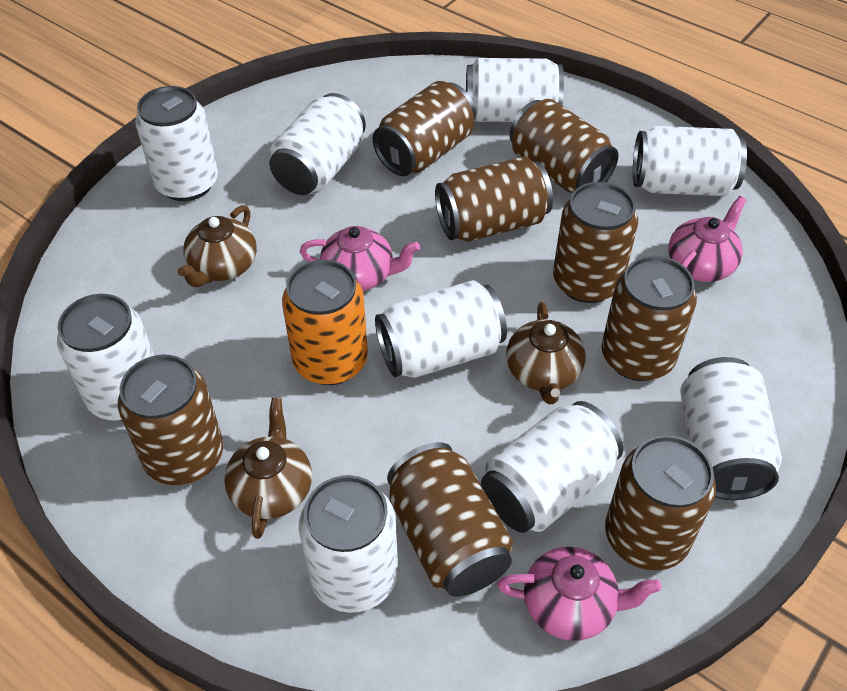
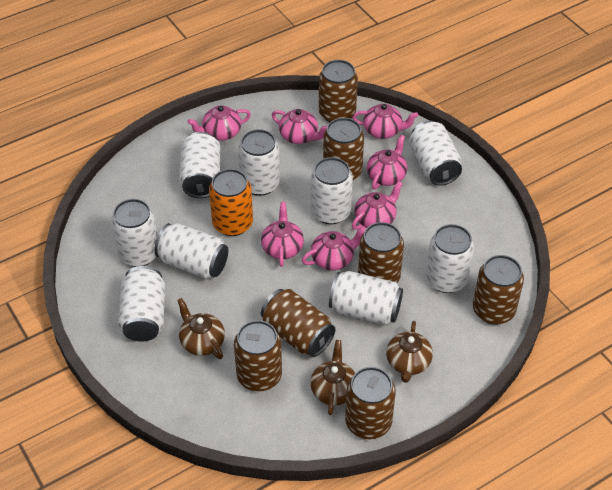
brown can: [118,355,223,485] [373,81,476,176] [387,442,513,597] [435,157,553,242] [510,99,618,193] [553,182,638,303] [602,256,697,381] [605,435,716,571] = 8 -> [234,320,282,391] [261,289,335,357] [319,60,358,122] [323,118,364,180] [345,367,396,439] [358,222,404,283] [473,255,524,325] = 7
pink teapot: [300,226,420,291] [497,547,661,641] [668,196,746,282] = 3 -> [187,105,251,141] [261,202,304,267] [272,109,327,144] [302,226,366,270] [352,104,418,139] [352,181,403,230] [367,135,407,189] = 7

